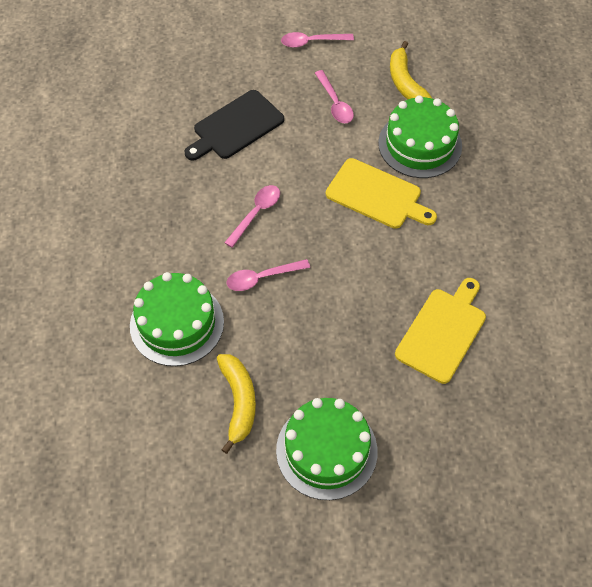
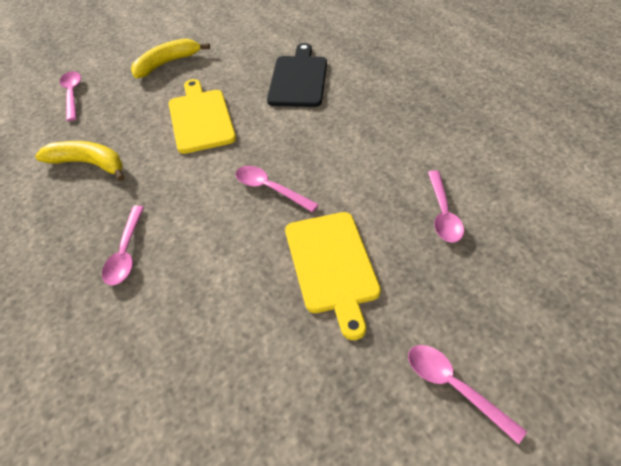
green cake: [130,272,224,366] [276,398,378,500] [378,95,462,178] = 3 -> none = 0
pink spoon: [224,185,280,248] [227,259,310,291] [281,32,354,48] [315,70,354,123] = 4 -> [60,71,81,121] [102,206,144,285] [236,166,319,212] [408,345,527,444] [428,170,464,243] = 5

